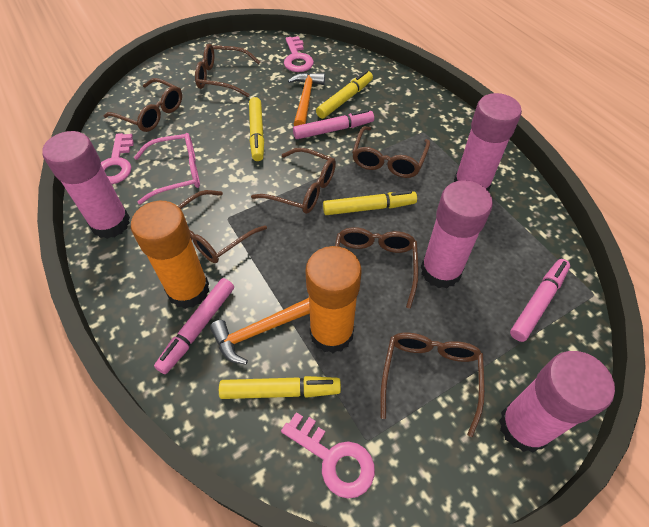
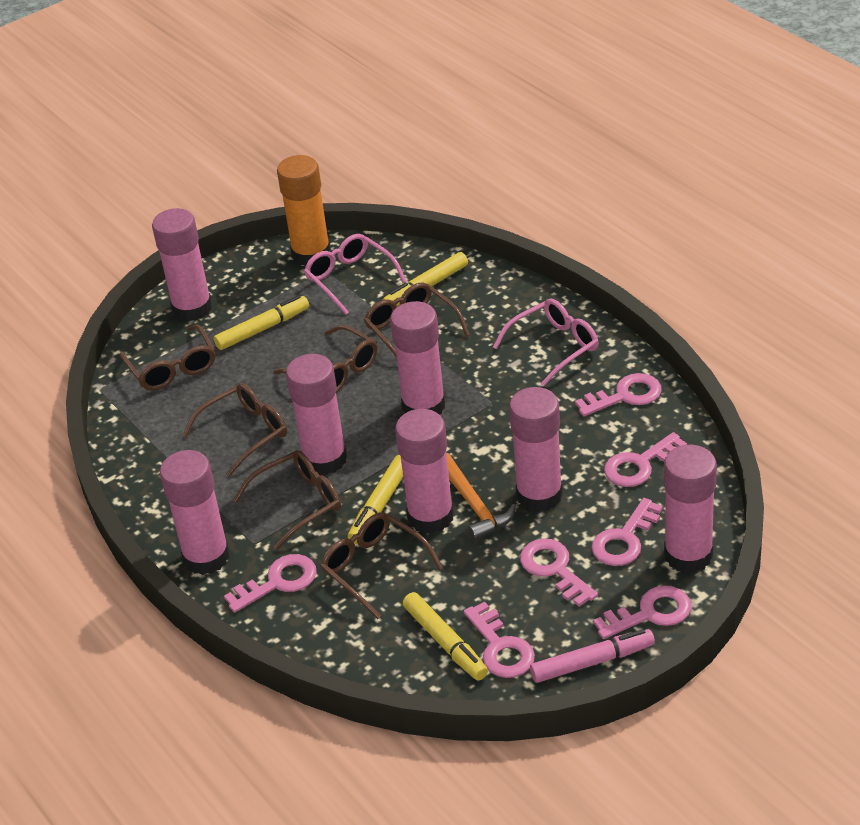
brown glasses: [104,78,182,132] [178,190,267,263] [195,44,260,97] [251,148,336,214] [335,227,419,309] [352,126,430,178] [380,333,485,437] = 7 -> [120,324,215,390] [182,383,287,477] [233,450,341,550] [274,325,377,393] [320,512,443,619] [364,282,470,358] = 6
orange glue stick: [131,201,209,309] [305,246,362,353] = 2 -> [277,155,331,266] = 1
orange hammer: [210,298,310,365] [288,72,325,126] = 2 -> [446,453,516,541] = 1
pink glasses: [134,133,200,204] = 1 -> [304,234,407,315] [493,298,599,387] = 2
pink glue stick: [42,131,130,239] [421,180,493,289] [454,93,522,192] [499,351,615,452] = 4 -> [152,208,212,322] [160,450,230,575] [286,354,347,475] [390,301,445,415] [395,409,454,534] [509,387,563,512] [664,445,717,573] = 7
pink key: [101,133,134,184] [281,412,375,499] [284,36,314,72] = 3 -> [224,554,317,613] [464,602,535,678] [520,539,598,607] [575,373,662,416] [591,498,663,566] [593,586,691,639] [604,432,687,487] = 7
pink marker: [154,278,234,374] [293,109,374,139] [510,259,570,342] = 3 -> [530,629,655,683] = 1

